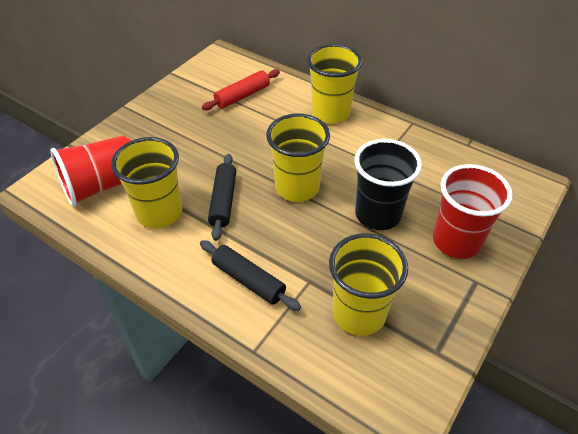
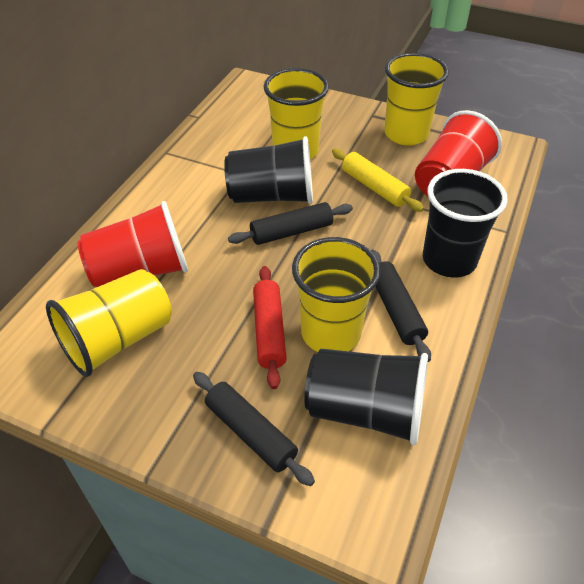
black cup: [354,139,422,230] = 1 -> [224,136,313,204] [304,349,428,445] [423,169,508,278] = 3
black rolling pin: [200,240,301,311] [208,154,236,241] = 2 -> [193,372,315,486] [228,202,353,245] [371,250,431,362] = 3
yellow rolling pin: none = 0 -> [332,149,424,212] = 1

